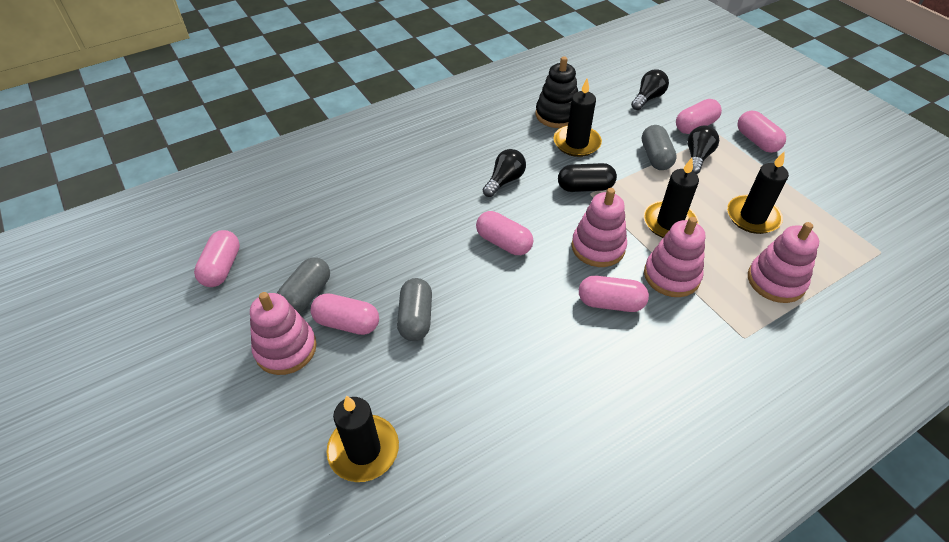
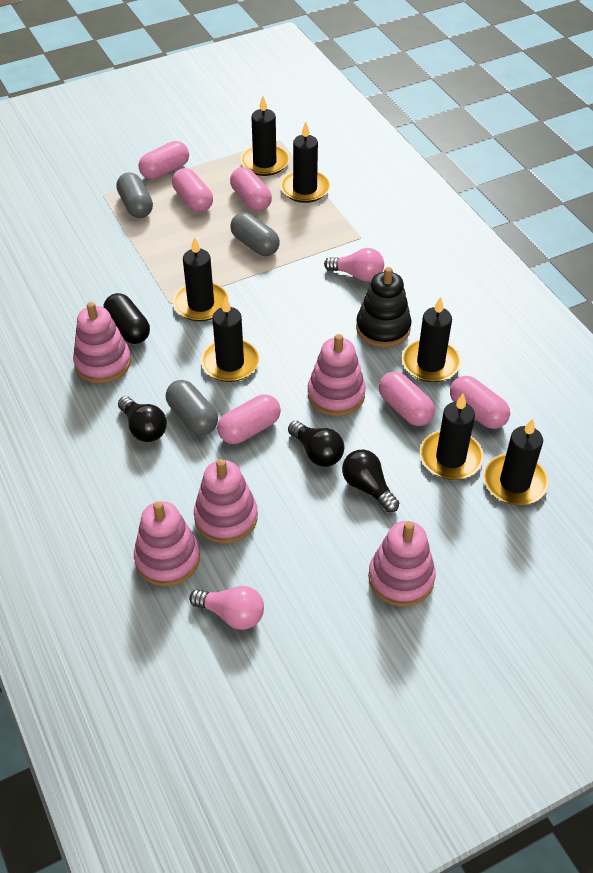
black candle: [326,395,399,482] [553,78,602,157] [644,158,699,238] [727,151,789,234] = 4 -> [173,237,229,321] [201,296,259,382] [240,96,289,176] [280,122,330,203] [402,297,461,382] [420,394,483,480] [484,418,549,505] = 7
pink light bulb: none = 0 -> [189,586,264,630] [324,248,384,282] = 2
pink stacking toy: [250,292,317,375] [572,188,627,267] [644,217,705,297] [748,222,819,303] = 4 -> [73,302,131,383] [134,501,200,586] [194,459,258,544] [308,334,366,416] [368,521,436,607] = 5

